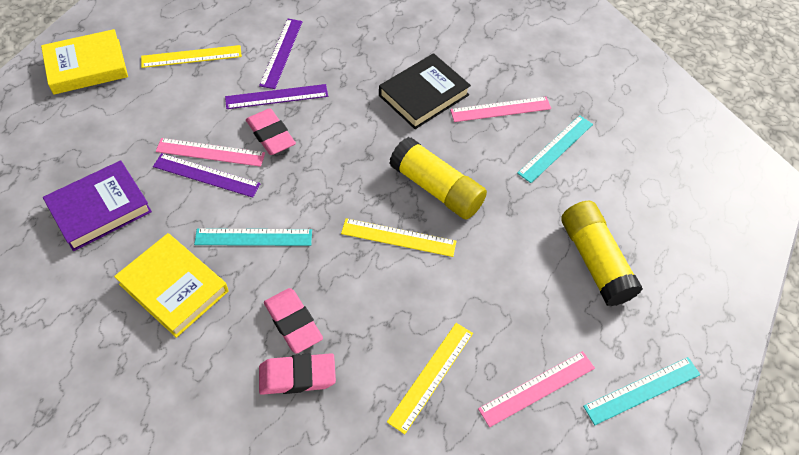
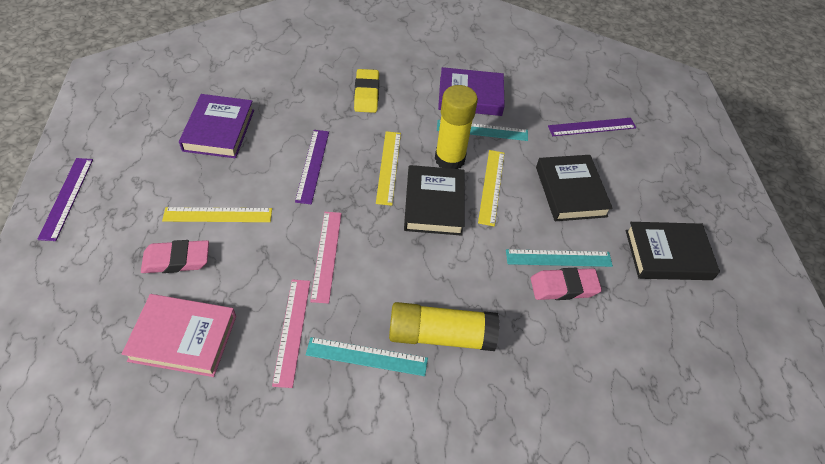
black book: [379,53,471,129] = 1 -> [404,165,465,236] [536,155,613,221] [626,222,720,280] = 3
pink book: none = 0 -> [122,294,236,377] = 1
pink eraser: [246,108,296,155] [259,353,336,395] [264,288,323,354] = 3 -> [141,240,209,273] [531,268,602,300] = 2
pink ruler: [156,138,265,167] [450,97,551,122] [478,351,595,427] = 3 -> [272,279,310,388] [310,212,342,304] = 2
purple book: [43,160,152,251] = 1 -> [179,94,254,158] [438,67,505,116] = 2
yellow book: [41,29,128,95] [114,233,229,338] = 2 -> none = 0
yellow eraser: none = 0 -> [354,69,379,113] = 1

